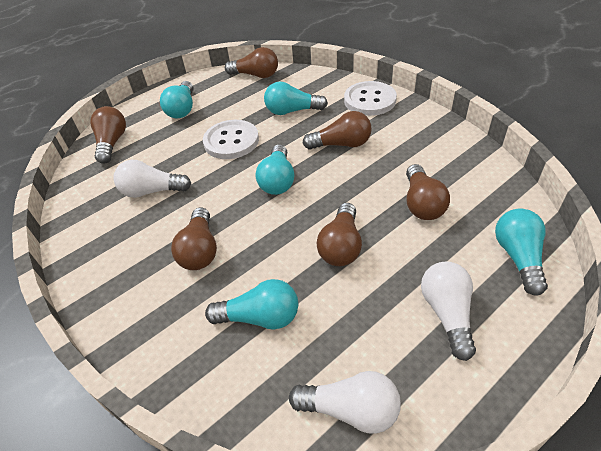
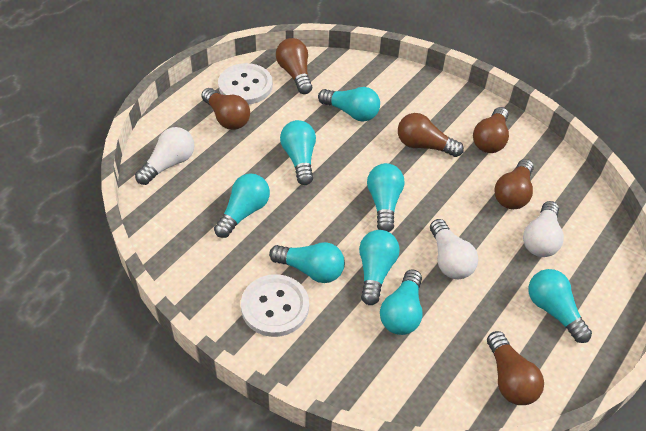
turquoise light bulb: [160,81,194,118] [205,279,298,330] [256,144,294,195] [264,82,328,115] [495,209,548,296] = 5 -> [214,174,270,238] [269,242,345,283] [280,120,316,185] [318,87,380,122] [359,230,400,305] [367,163,404,232] [380,269,423,335] [528,269,592,343] = 8

